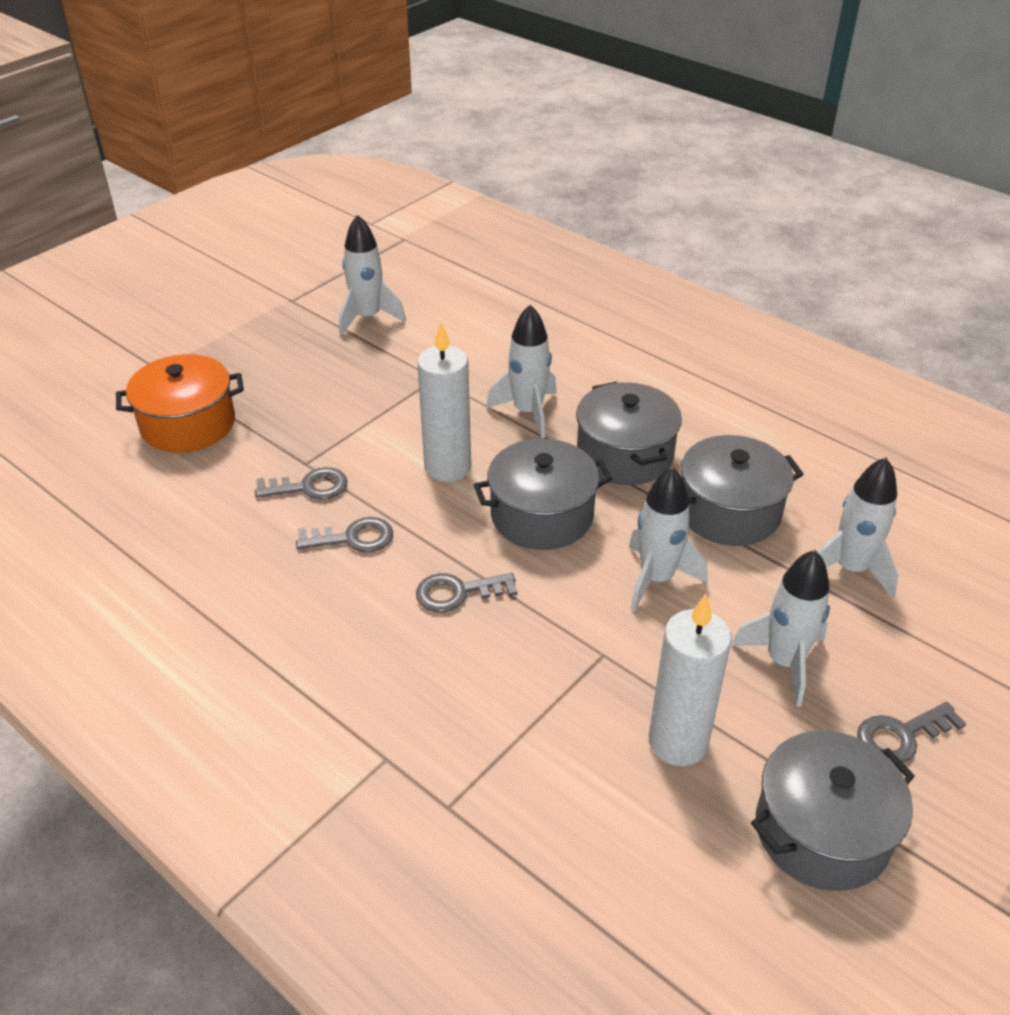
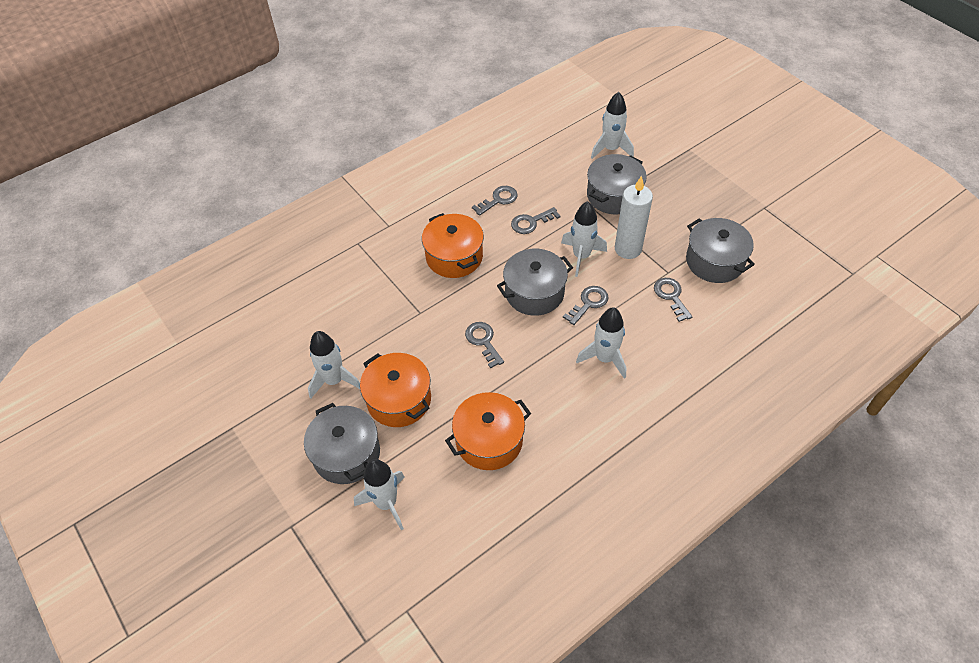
grey key: [255,467,348,500] [296,517,393,553] [416,573,518,613] [857,702,966,763] = 4 -> [465,322,504,368] [472,186,518,216] [511,207,560,234] [563,286,609,325] [654,278,692,322] = 5
orange pot: [116,354,244,453] = 1 -> [360,353,431,427] [422,213,484,278] [445,392,531,470] = 3
white candle: [417,322,471,482] [649,594,732,766] = 2 -> [615,175,653,259] = 1

